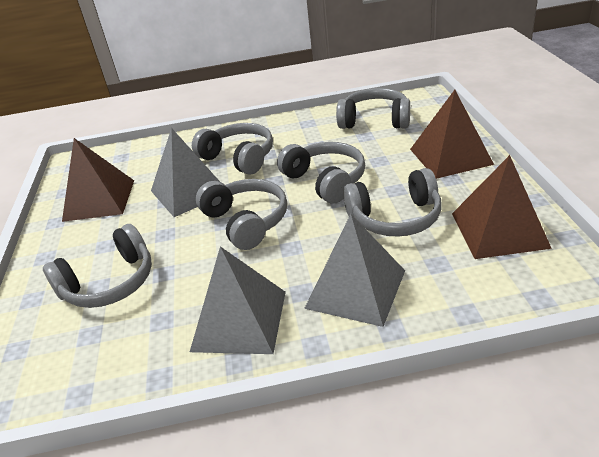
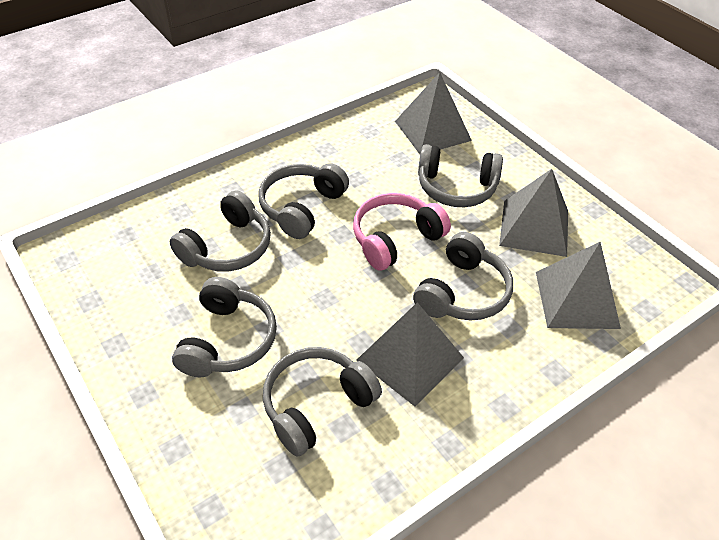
brown pyramid: [62,138,134,222] [410,90,494,179] [452,155,552,259] = 3 -> none = 0
grey pyramid: [151,128,220,217] [190,246,286,354] [304,214,405,327] = 3 -> [356,302,464,406] [395,72,472,154] [499,169,568,257] [536,242,621,329] = 4
pink headphones: none = 0 -> [353,193,451,271] = 1

